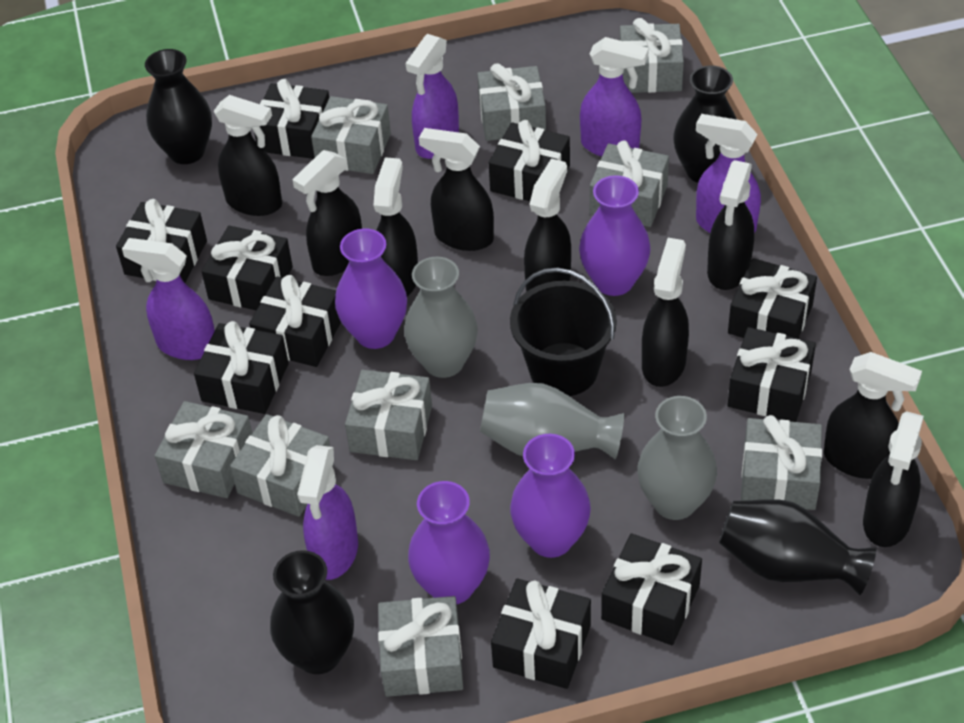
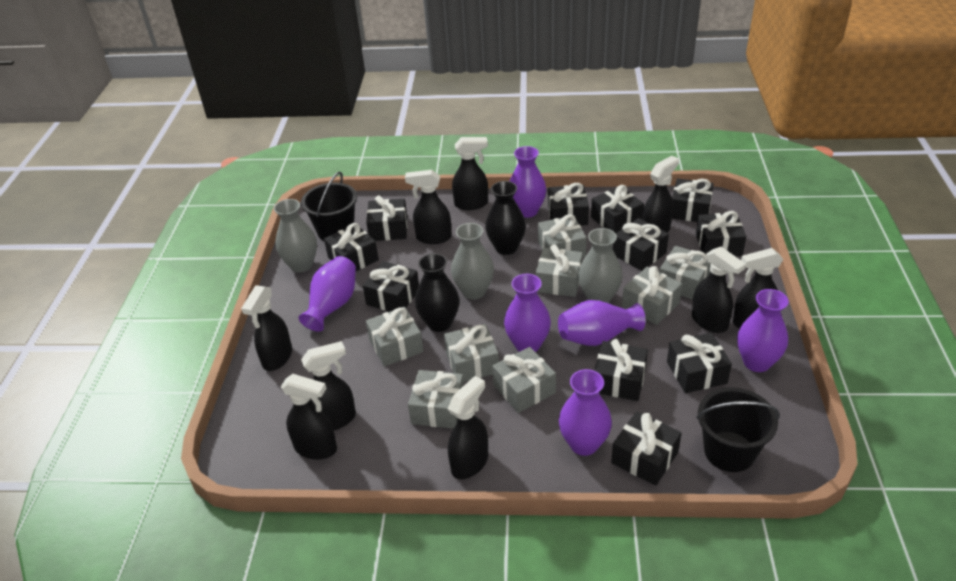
black bucket: [510,268,617,396] = 1 -> [301,172,357,241] [697,387,780,472] = 2
black gift: [116,199,207,283] [194,321,289,414] [201,226,293,310] [249,275,341,367] [254,79,329,159] [489,120,570,201] [491,578,591,689] [601,533,702,645] [728,258,817,338] [728,327,816,422] = 10 -> [324,223,379,271] [363,261,419,312] [366,195,407,241] [548,183,589,226] [591,185,644,233] [594,339,648,401] [611,411,681,486] [613,218,669,271] [667,333,732,393] [672,178,714,222] [696,211,746,256] = 11
black vase: [145,49,212,164] [270,550,354,674] [673,65,737,183] [719,499,876,595] = 4 -> [415,253,460,332] [485,181,526,255] = 2
grey gift: [155,401,252,498] [230,414,334,517] [311,96,391,174] [345,370,432,460] [378,596,463,697] [477,63,546,141] [590,140,669,227] [620,18,684,93] [741,415,822,510] = 9 -> [366,307,424,367] [408,370,464,429] [444,324,499,382] [492,347,556,413] [536,244,583,297] [538,214,587,258] [622,266,682,325] [659,246,711,300] = 8
purple spray bottle: [122,238,215,360] [297,445,358,580] [405,34,459,159] [580,37,649,157] [696,114,761,233] = 5 -> none = 0
purple vase: [335,229,407,349] [408,481,490,604] [510,434,591,558] [579,175,651,296] = 4 -> [298,256,356,332] [504,274,551,352] [510,146,546,218] [558,300,645,346] [559,369,612,456] [737,289,789,372] = 6

